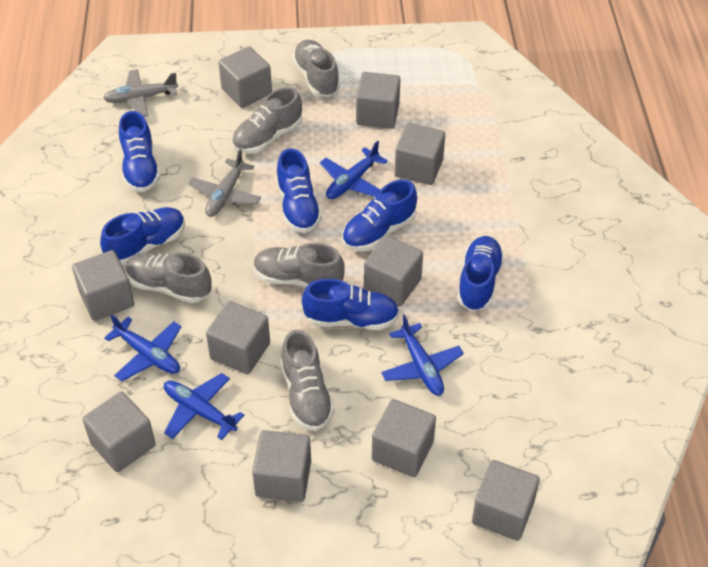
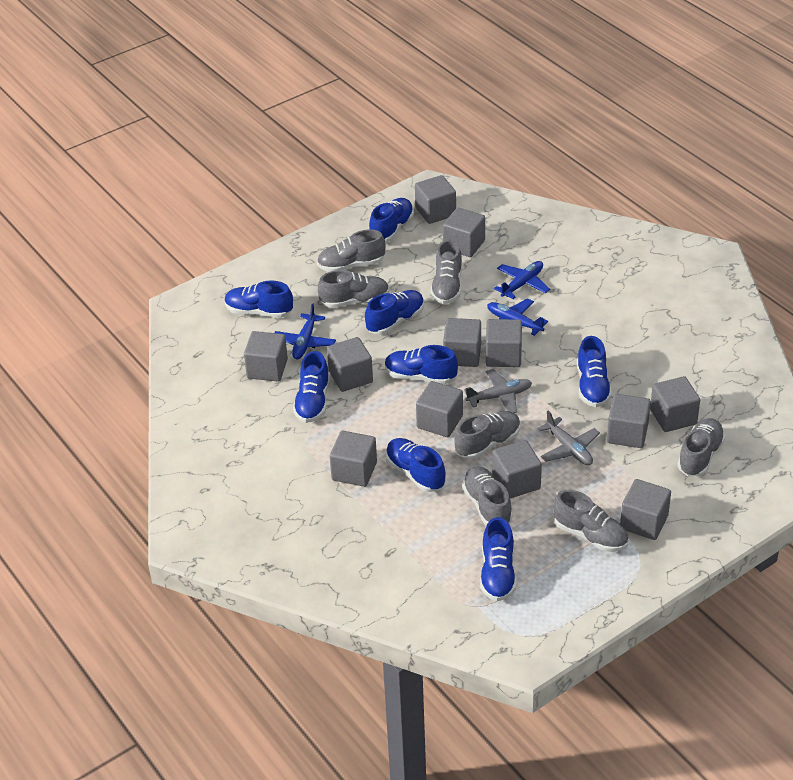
blue plane: [104,314,181,381] [164,373,244,440] [320,141,388,199] [381,315,464,396] = 4 -> [275,304,336,359] [487,298,548,336] [494,261,550,299] = 3
blue shoe: [100,207,185,265] [119,111,160,192] [276,148,322,233] [302,278,399,330] [342,179,417,251] [457,236,504,311] = 6 -> [225,280,293,318] [293,351,330,423] [365,290,424,335] [369,198,414,242] [385,345,458,384] [386,438,446,492] [480,517,516,601] [577,336,612,407] = 8
grey cube: [72,250,134,321] [82,391,156,472] [206,301,270,374] [218,47,272,108] [252,430,311,502] [356,72,400,129] [364,236,423,306] [372,399,436,477] [395,123,445,185] [472,460,540,541] = 10 -> [244,331,288,381] [327,337,373,392] [330,431,377,487] [415,175,456,224] [416,381,463,437] [443,208,485,257] [443,318,481,367] [486,319,522,367] [492,440,542,498] [607,394,651,448] [620,479,671,540] [650,376,700,432] = 12
grey shoe: [126,253,212,303] [232,87,302,154] [254,243,344,287] [281,330,334,431] [292,40,340,97] = 5 -> [317,229,385,272] [318,270,389,308] [430,240,462,304] [454,411,521,459] [462,466,513,526] [553,490,628,552] [677,418,725,476] = 7

